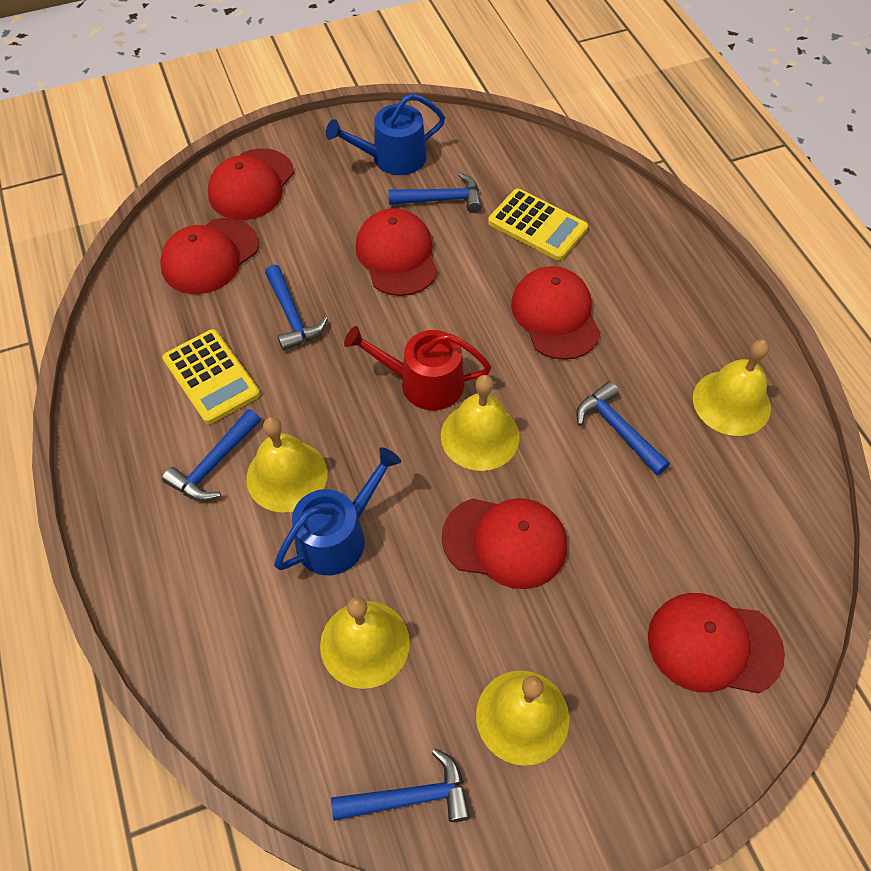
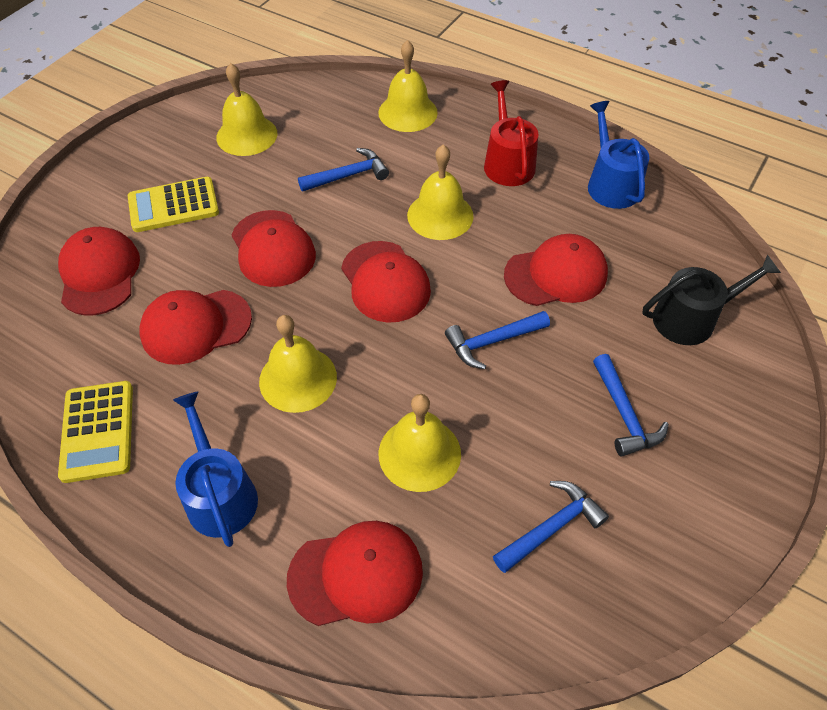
black watering can: none = 0 -> [642,254,781,345] = 1
blue hammer: [162,409,261,501] [265,265,328,351] [331,749,471,822] [388,173,482,213] [576,381,670,475] = 5 -> [298,148,389,192] [445,311,550,369] [493,481,609,573] [593,354,669,457] = 4

